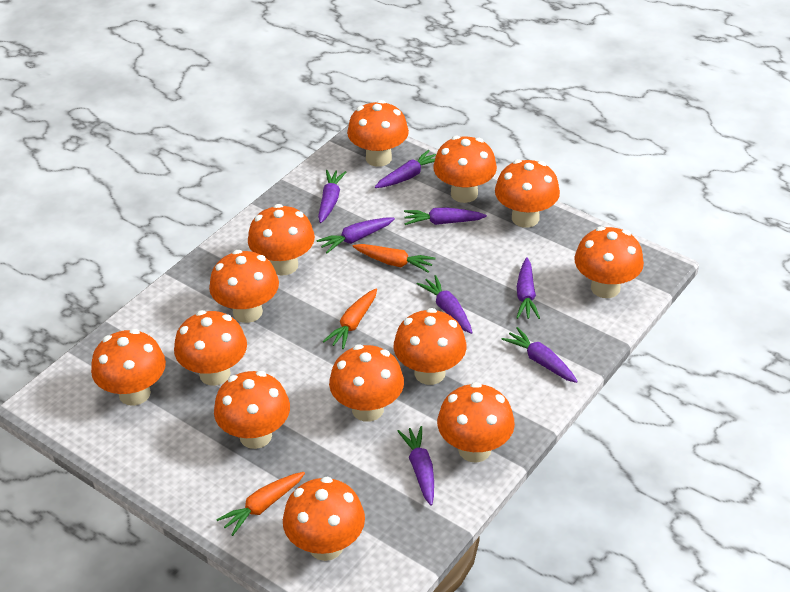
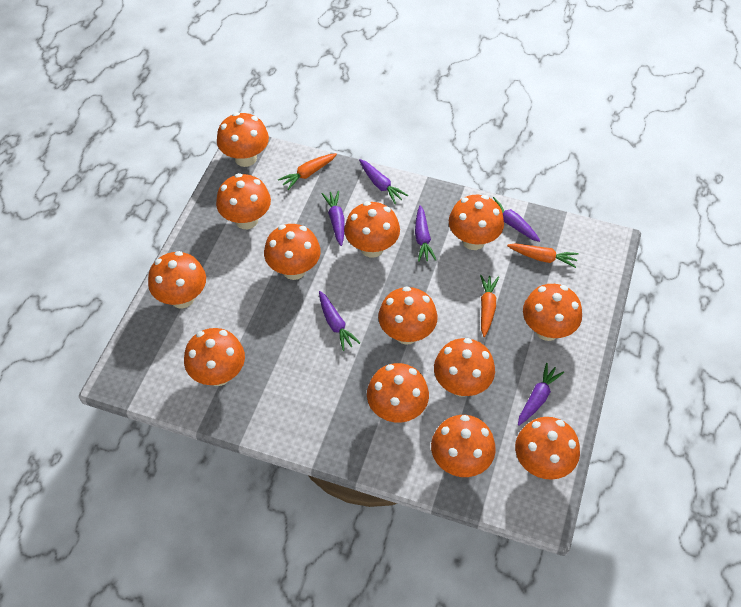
purple carrot: [316,218,395,253] [318,170,346,223] [375,150,436,188] [397,426,434,506] [404,207,487,225] [417,275,472,334] [501,327,578,383] [517,257,540,319] = 8 -> [319,291,360,351] [322,191,345,246] [359,159,408,204] [415,205,436,262] [493,197,540,242] [518,363,564,426] = 6

